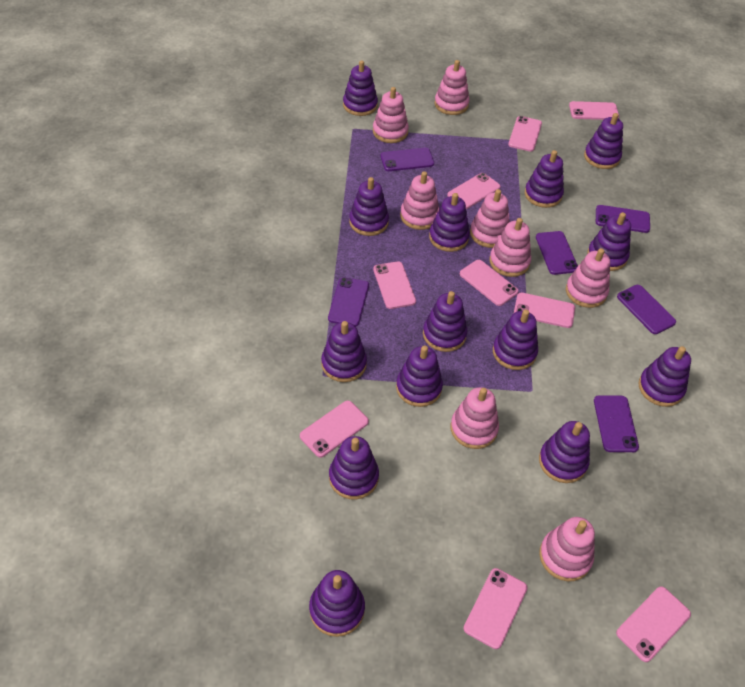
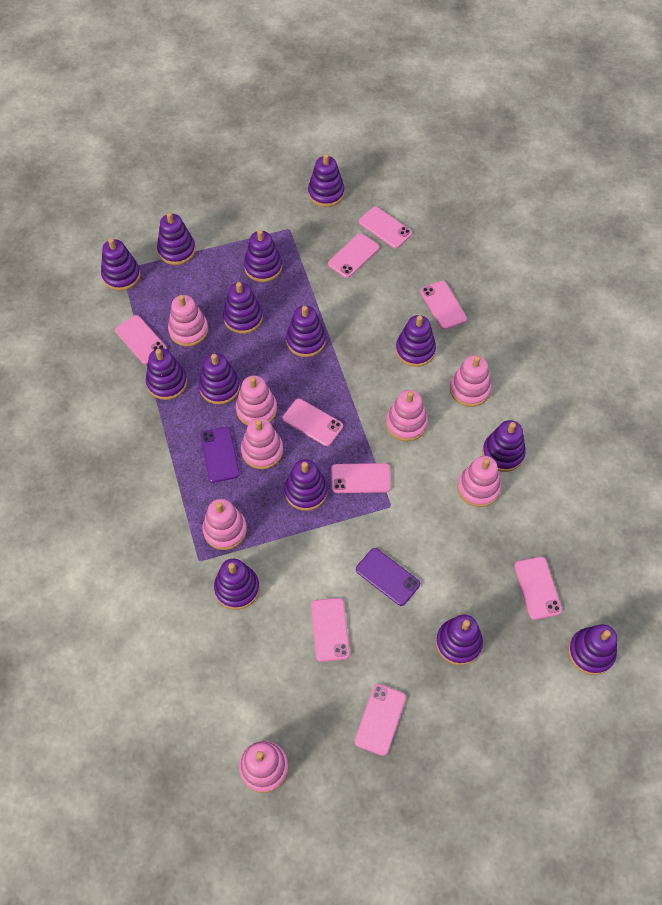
purple phone: [328,277,369,326] [381,148,434,171] [536,231,578,275] [594,395,639,452] [596,205,650,233] [617,285,676,334] = 6 -> [200,427,240,483] [356,548,420,606] = 2

